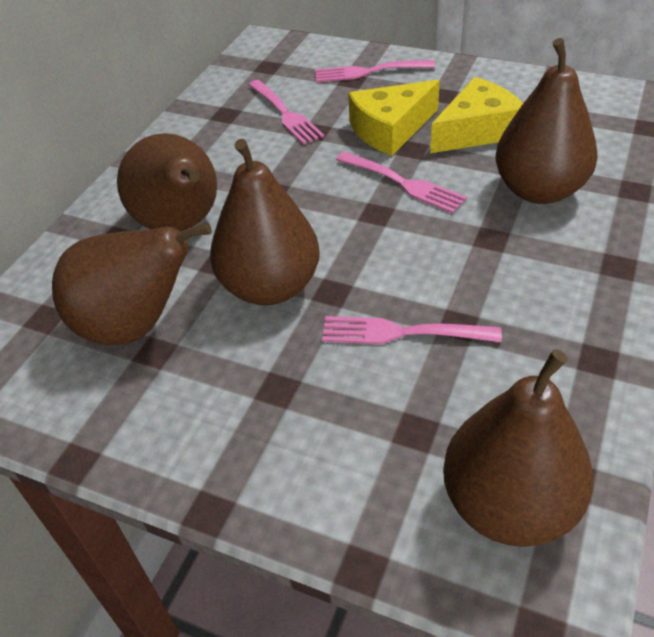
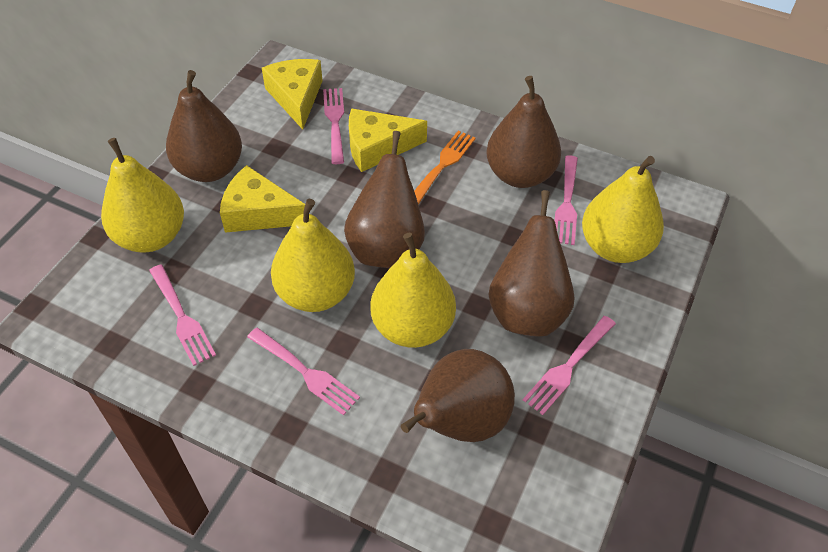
orange fork: none = 0 -> [414,131,475,204] = 1
pink fork: [248,80,324,145] [315,60,435,82] [322,316,502,344] [336,152,467,213] = 4 -> [149,265,216,366] [247,327,360,416] [323,88,344,164] [523,316,616,415] [554,155,578,245] = 5
yellow cheese: [348,80,440,156] [430,77,523,153] = 2 -> [220,165,305,233] [262,59,323,130] [349,109,427,172] = 3
yellow pear: none = 0 -> [101,138,184,252] [271,199,355,312] [370,233,456,348] [582,156,664,263] = 4

